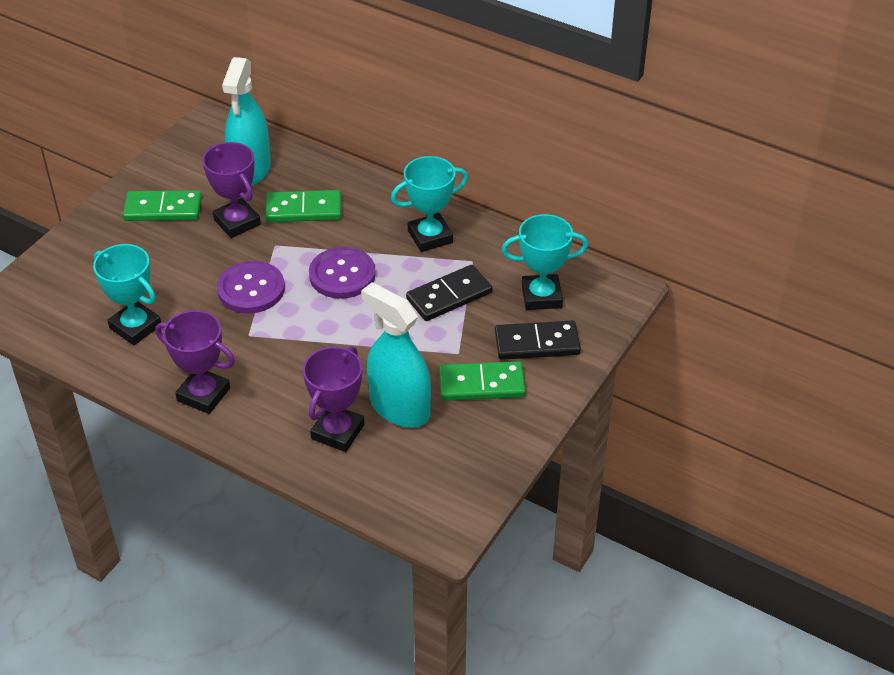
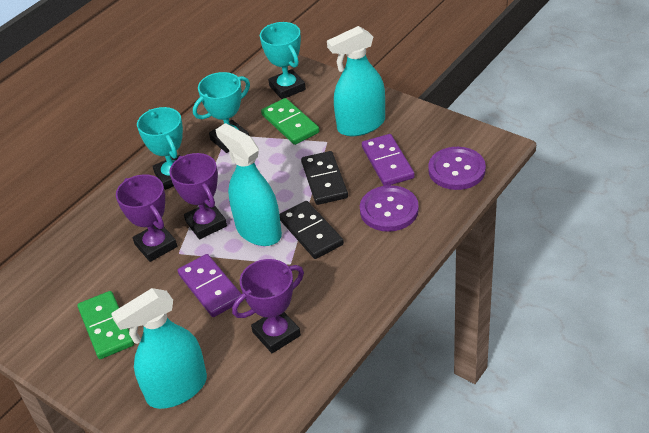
green domino: [123,190,202,221] [265,190,341,222] [439,361,526,401] = 3 -> [77,291,134,359] [261,98,320,145] = 2
purple domino: none = 0 -> [178,254,241,317] [362,134,415,186] = 2
turquoise spray bottle: [222,57,271,186] [361,282,431,428] = 2 -> [111,288,207,409] [215,123,282,246] [327,26,385,136] = 3

